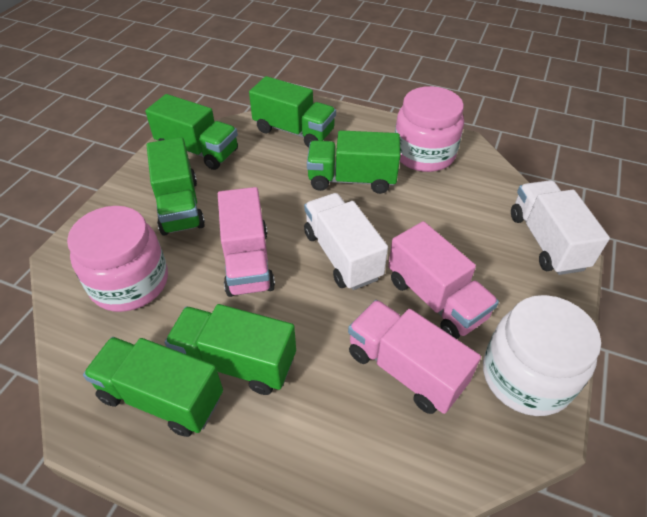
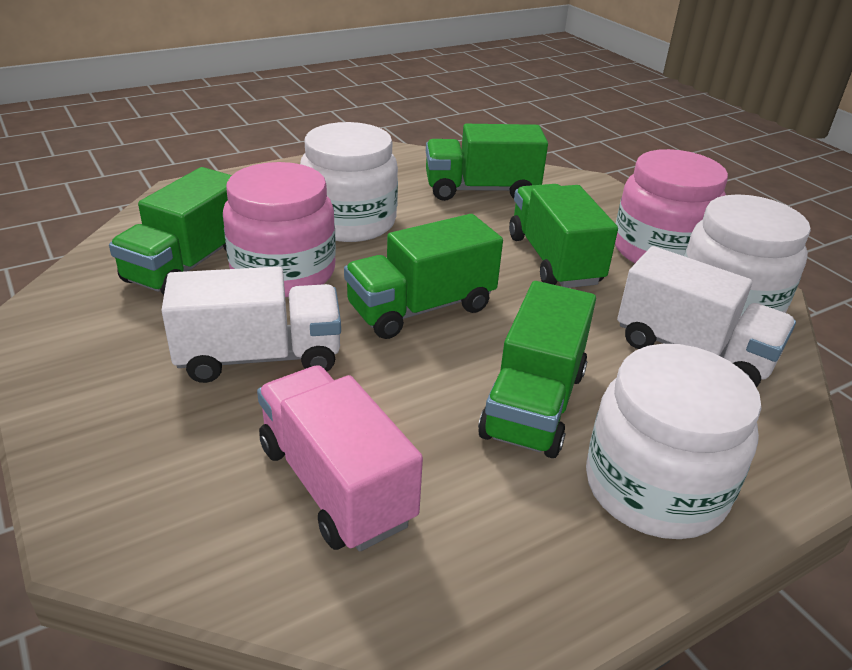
green truck: [83,337,223,437] [145,94,238,170] [146,137,205,236] [165,304,296,395] [249,76,336,148] [307,130,400,194] = 6 -> [109,167,232,295] [344,214,503,339] [426,124,548,201] [478,281,596,458] [509,184,618,288] = 5
pink truck: [218,187,275,297] [348,300,481,414] [388,221,499,339] = 3 -> [257,365,423,551] = 1
white jar: [483,295,601,416] = 1 -> [300,122,398,242] [586,344,761,539] [684,194,811,320] = 3

